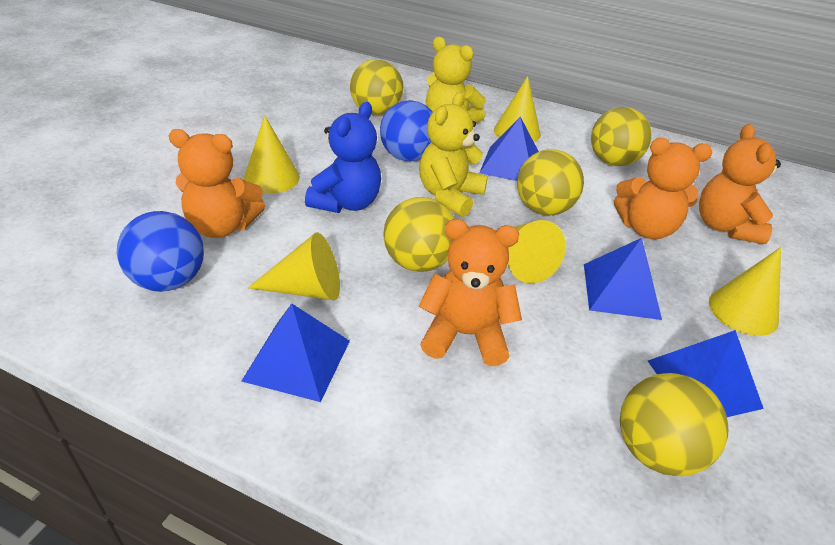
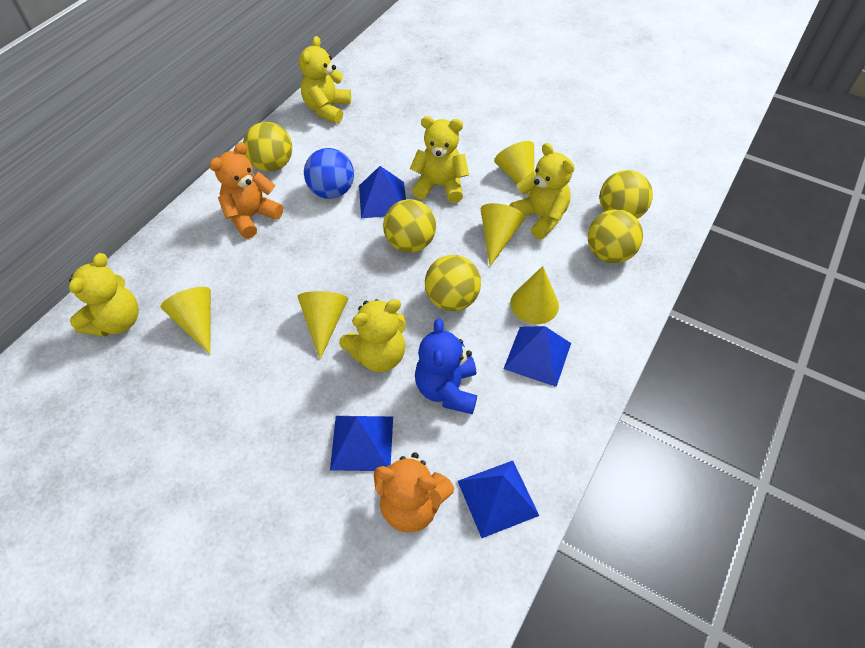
blue ball: [117,211,204,292] [380,100,433,161] = 2 -> [304,148,354,199] = 1
orange teddy bear: [169,129,265,238] [419,219,522,366] [614,138,713,239] [699,124,781,244] = 4 -> [209,142,283,239] [374,452,454,533] = 2
yellow teddy bear: [419,92,488,217] [426,37,485,123] = 2 -> [69,253,139,337] [299,36,351,123] [339,299,406,372] [410,116,469,203] [509,143,574,239] = 5

